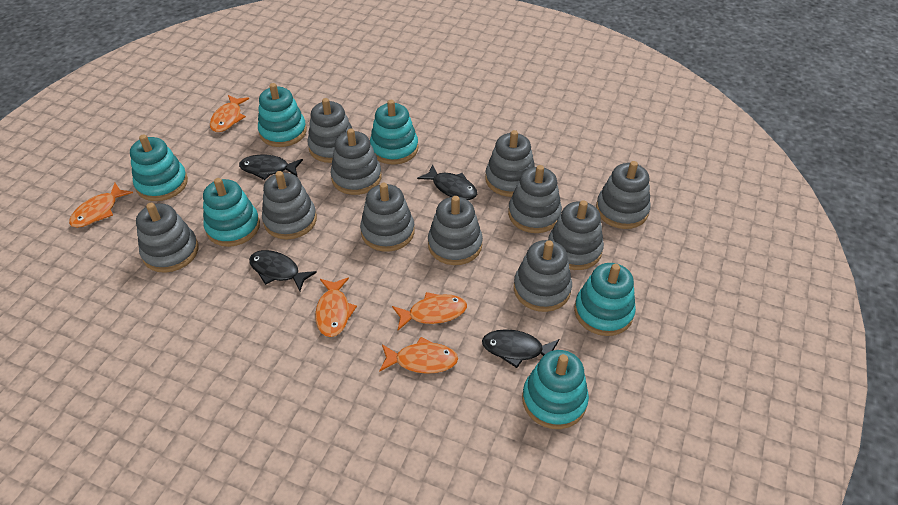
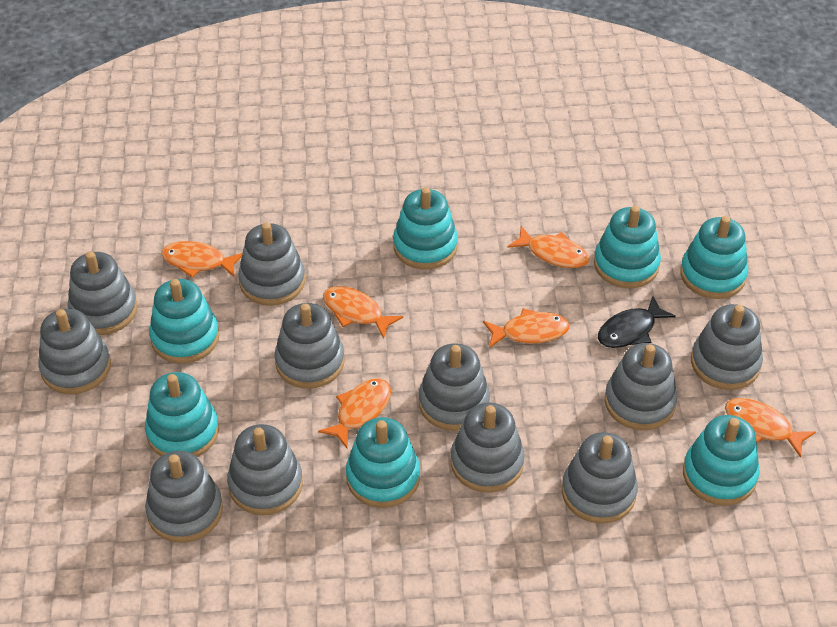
black fish: [239,155,303,180] [249,250,317,291] [417,164,477,200] [482,329,559,368] = 4 -> [598,296,676,348] = 1
orange fish: [69,183,133,228] [210,95,249,132] [315,278,357,337] [379,337,458,374] [392,292,467,330] = 5 -> [161,241,243,278] [318,378,391,448] [323,286,403,339] [483,308,570,348] [507,226,589,268] [725,398,816,458] = 6
turquoise stacking toy: [130,134,188,201] [203,178,260,247] [258,83,307,147] [370,100,418,165] [522,350,589,429] [574,263,636,336] = 6 -> [145,372,219,457] [149,279,219,363] [346,417,420,508] [393,187,458,269] [594,206,661,288] [680,216,748,299] [683,415,759,506] = 7

